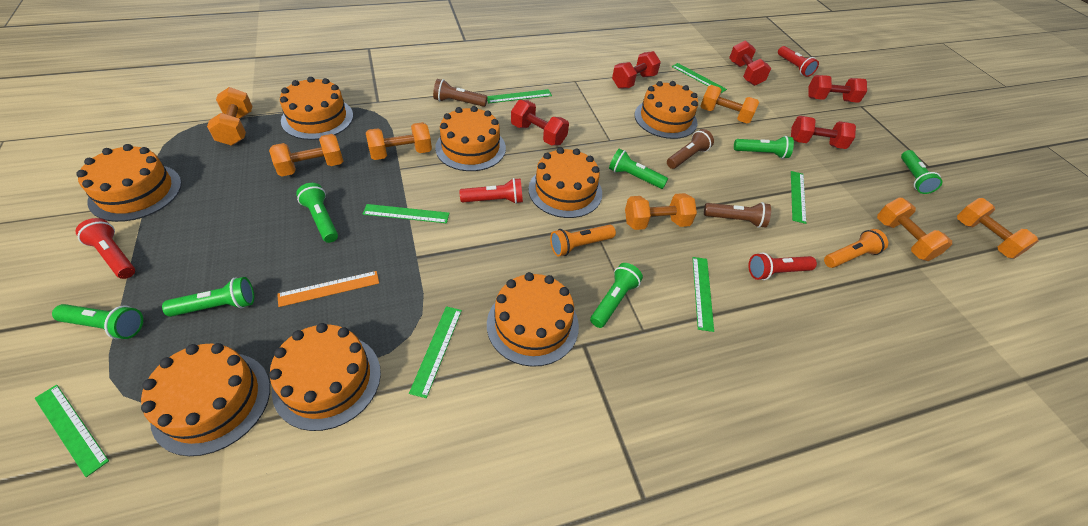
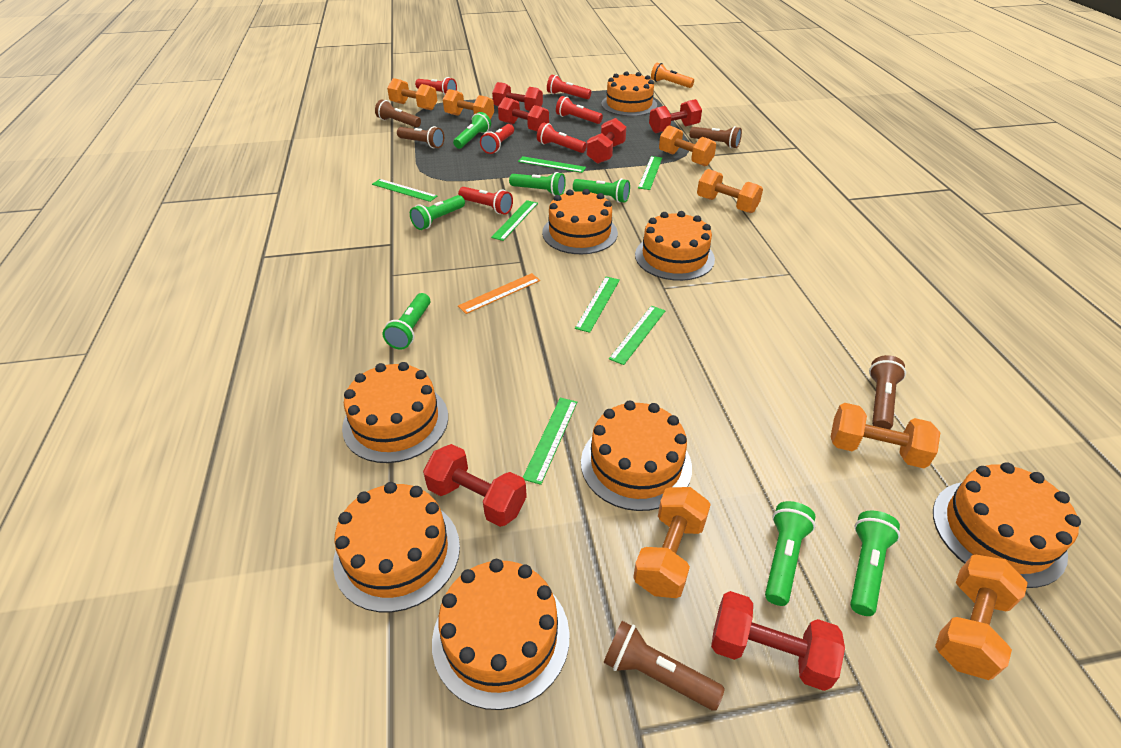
brown flashlight: [433,79,487,107] [667,129,714,169] [704,202,771,228] = 3 -> [375,99,421,128] [397,126,444,148] [604,621,725,711] [689,126,742,148] [869,355,906,429] = 5
orange flashlight: [550,225,616,256] [824,229,888,268] = 2 -> [651,63,694,88] = 1
red dumbbell: [511,100,569,145] [612,51,661,89] [729,40,771,86] [791,116,856,149] [808,75,867,103] = 5 -> [423,444,527,527] [492,82,543,111] [498,97,549,131] [586,118,626,164] [649,99,702,133] [711,591,845,691] = 6
red flashlight: [75,218,135,279] [459,178,523,204] [748,252,817,280] [778,46,819,77] = 4 -> [415,77,457,95] [458,187,513,215] [480,124,514,154] [537,123,587,153] [547,75,591,99] [556,96,603,124] = 6

